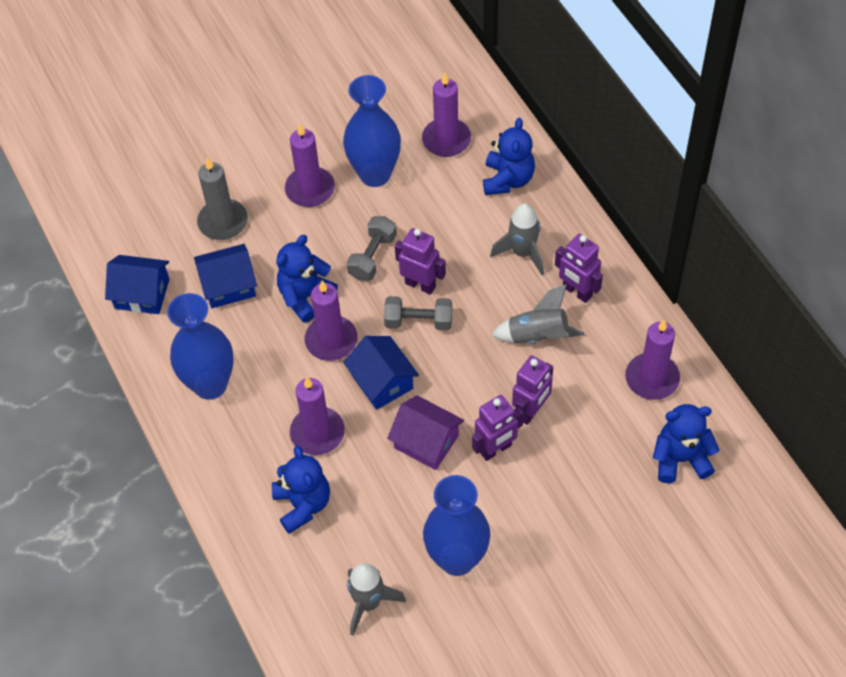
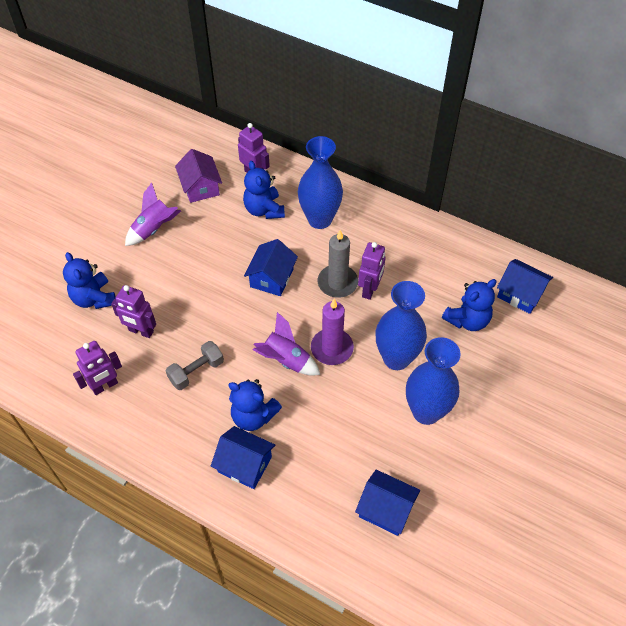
blue house: [105,255,169,314] [194,244,257,308] [343,336,419,410] = 3 -> [211,426,275,489] [244,239,298,296] [355,470,420,536] [497,259,553,314] = 4
grey dumbbell: [347,216,397,281] [384,296,452,331] = 2 -> [166,341,224,390] = 1
grey rocket: [347,563,406,636] [490,204,544,275] [491,284,584,344] = 3 -> none = 0
purple candle: [285,124,335,207] [290,377,345,455] [305,281,358,361] [422,73,471,157] [625,320,680,400] = 5 -> [311,299,354,365] = 1
purple rocket: none = 0 -> [125,182,181,246] [253,312,320,376] = 2

